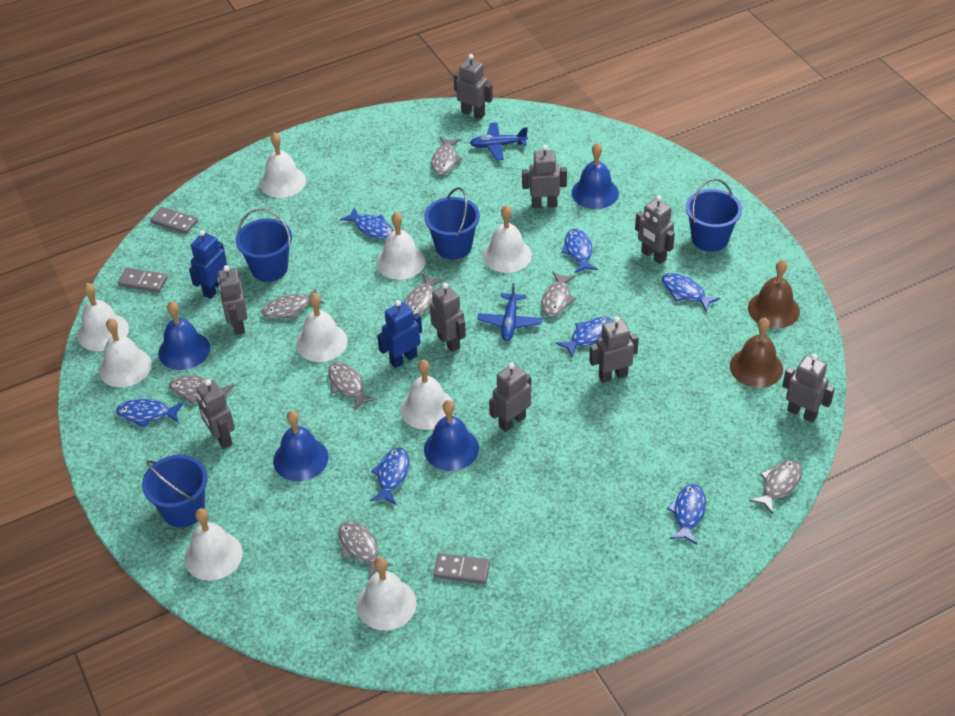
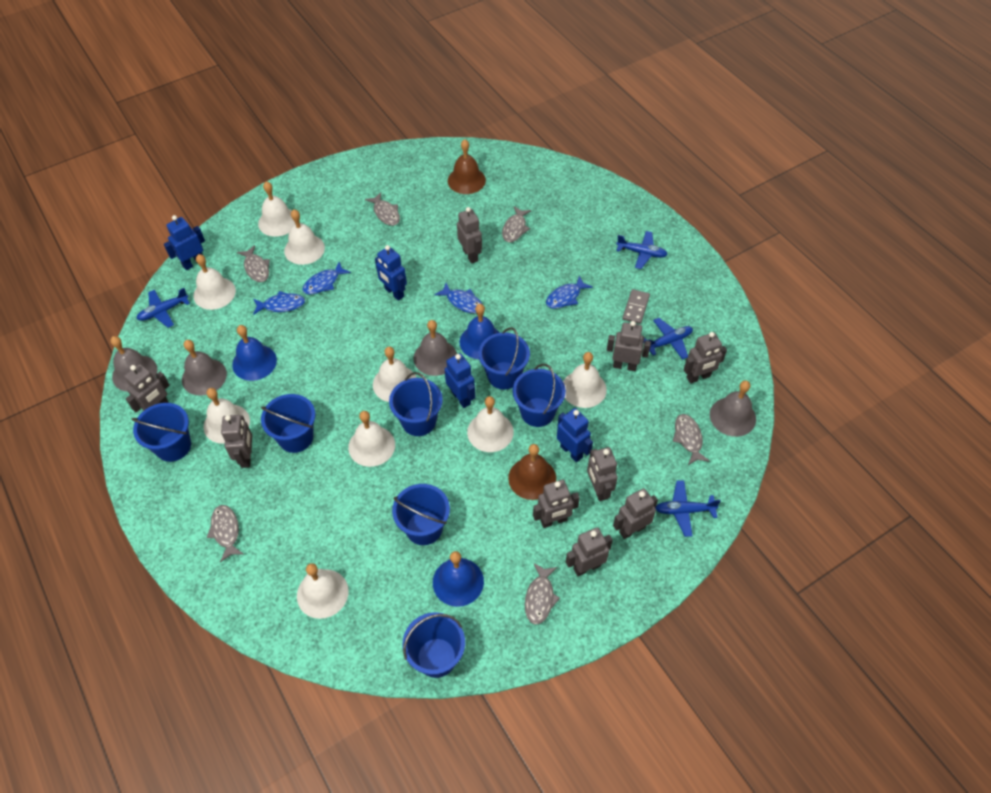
blue bell: [158,301,210,370] [273,410,328,481] [424,400,479,471] [571,143,619,209] = 4 -> [232,325,277,381] [433,551,484,607] [460,304,500,359] = 3
blue bucket: [142,455,208,527] [236,208,292,282] [424,187,480,259] [686,178,742,252] = 4 -> [132,403,191,462] [261,394,315,453] [389,372,443,436] [392,484,450,545] [403,612,465,678] [478,327,530,390] [512,364,566,427] = 7
blue fish: [116,399,184,428] [340,207,394,239] [370,448,410,505] [556,317,613,357] [561,229,598,273] [661,273,720,312] [667,484,706,544] = 7 -> [253,291,305,315] [302,262,351,295] [434,283,482,313] [546,276,593,309] = 4
blue plane: [470,122,528,161] [478,283,542,341] = 2 -> [136,288,190,328] [616,231,668,269] [644,318,693,360] [655,480,721,537] = 4
blue robot: [189,230,227,299] [377,300,422,368] = 2 -> [164,215,205,270] [375,245,407,301] [445,353,475,408] [557,408,593,462] = 4
grey bell: none = 0 -> [110,336,157,392] [182,340,227,396] [414,320,457,376] [710,381,756,437] = 4
grey domino: [118,268,167,292] [150,207,198,234] [434,553,490,584] = 3 -> [623,289,650,324] = 1
grey fish: [169,375,235,405] [262,288,325,319] [328,362,377,410] [339,521,393,579] [404,274,445,316] [431,137,463,175] [541,272,576,317] [749,460,802,514] = 8 -> [207,505,244,562] [237,245,270,282] [365,192,400,226] [502,206,531,242] [525,563,560,624] [673,414,710,465] = 6

